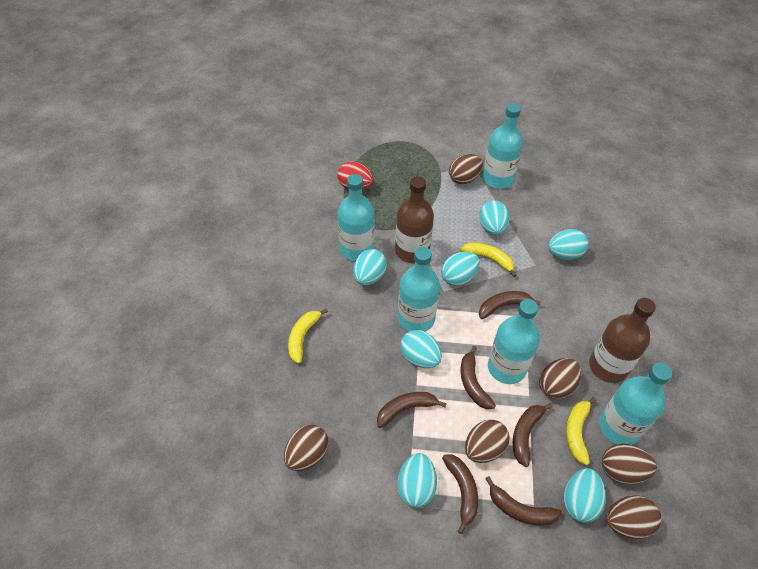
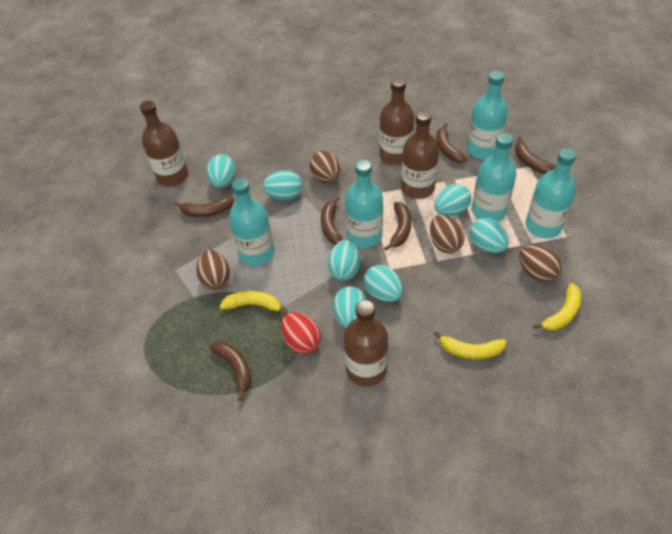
brown bottle: [395,176,434,263] [589,298,656,383] = 2 -> [140,101,188,186] [344,300,388,386] [380,78,414,165] [401,110,439,199] = 4
brown egg: [284,425,329,471] [449,154,483,184] [465,419,510,463] [539,358,581,399] [602,444,657,484] [607,495,662,539] = 6 -> [196,250,230,290] [309,151,340,183] [430,215,464,253] [519,244,562,282] = 4

